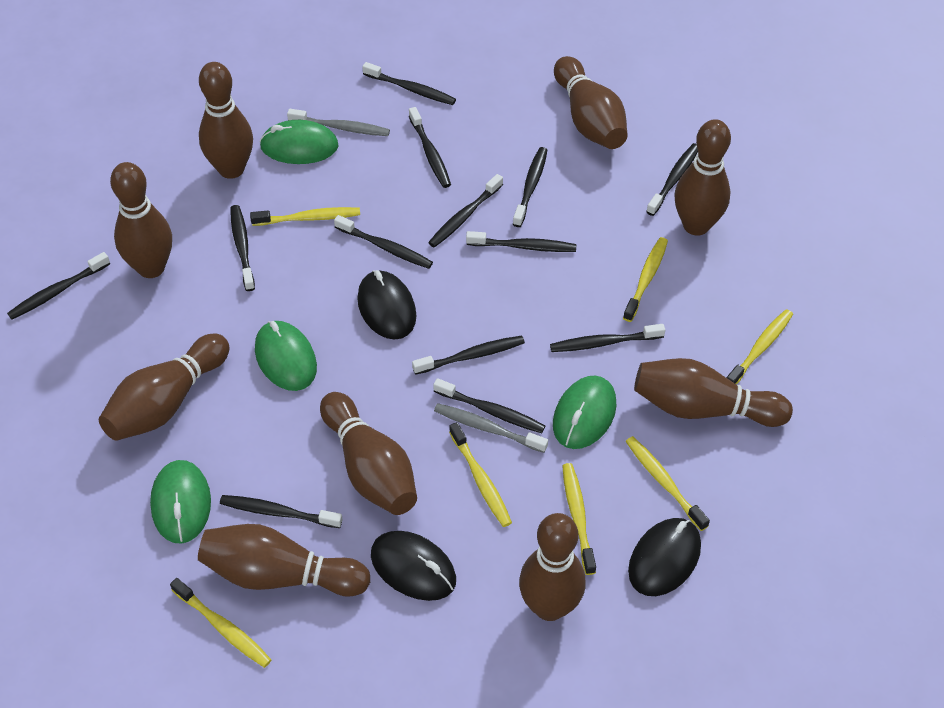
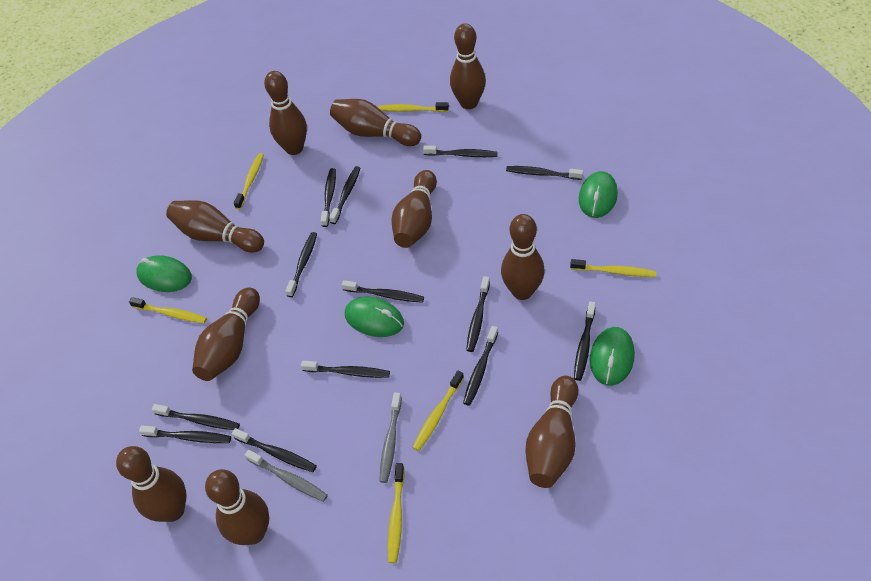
black mouse: [357,270,417,340] [371,531,456,601] [628,518,701,596] = 3 -> none = 0
brown bowling pin: [99,334,229,441] [110,162,172,278] [198,524,370,597] [199,62,253,179] [320,392,417,515] [519,513,586,621] [554,56,628,149] [634,358,793,427] [674,119,731,236] = 9 -> [116,446,186,522] [166,200,264,253] [192,288,260,381] [205,469,269,545] [264,71,307,155] [330,99,421,146] [391,170,437,248] [450,23,486,109] [501,214,544,300] [525,376,579,488] = 10
yellow toothbrush: [170,578,272,668] [250,207,360,226] [449,422,512,527] [562,463,596,575] [623,237,668,322] [626,436,710,531] [727,309,793,385] = 7 -> [129,297,207,324] [234,153,264,209] [378,102,449,112] [388,463,405,563] [412,371,464,451] [570,259,656,277] = 6

